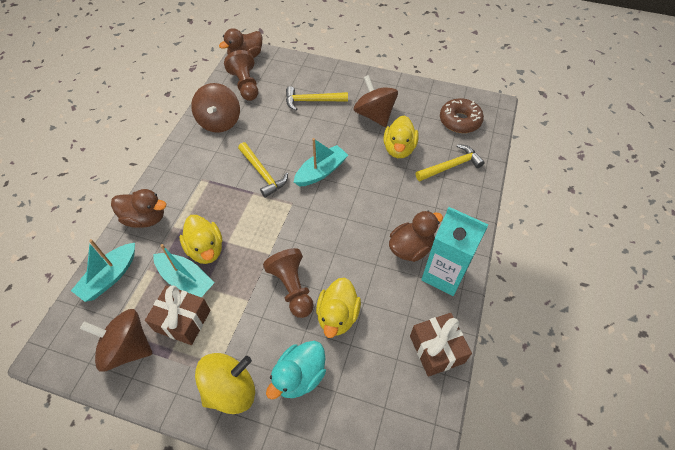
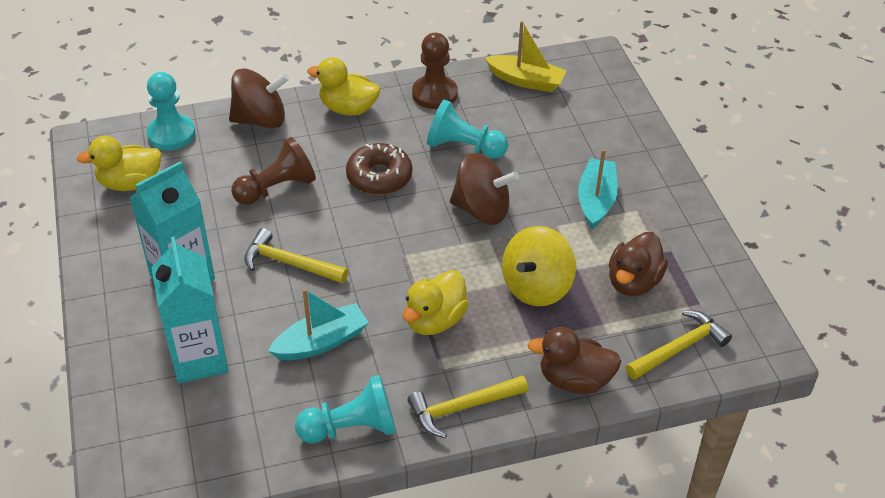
brown duck: [111,189,166,228] [219,28,262,58] [389,211,443,262] = 3 -> [528,327,621,394] [609,232,668,296] = 2
brown gift: [145,285,210,345] [410,313,472,377] = 2 -> none = 0
brown spinning top: [80,309,152,372] [191,83,240,133] [354,75,398,127] = 3 -> [229,68,289,129] [450,153,519,225] = 2
turquoise boat: [71,239,135,302] [153,244,215,297] [294,138,348,187] = 3 -> [268,288,369,360] [578,149,618,229] = 2
turquoise carton: [421,207,488,296] = 1 -> [130,161,215,282] [152,236,229,383] = 2
turquoise duck: [266,341,326,400] = 1 -> none = 0
turquoise pawn: none = 0 -> [147,72,195,150] [295,375,396,443] [427,100,508,159] = 3
yellow boat: none = 0 -> [485,21,567,92] = 1

